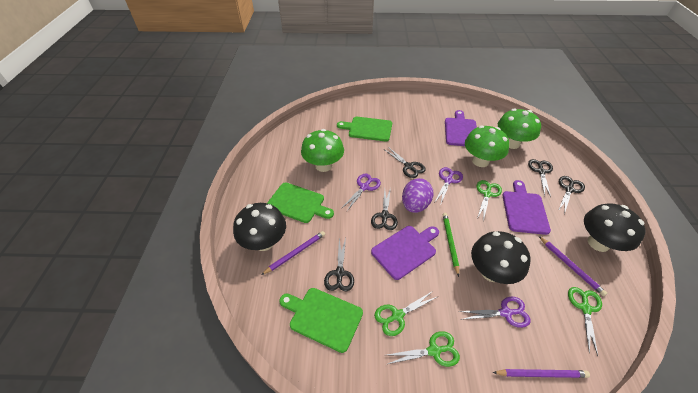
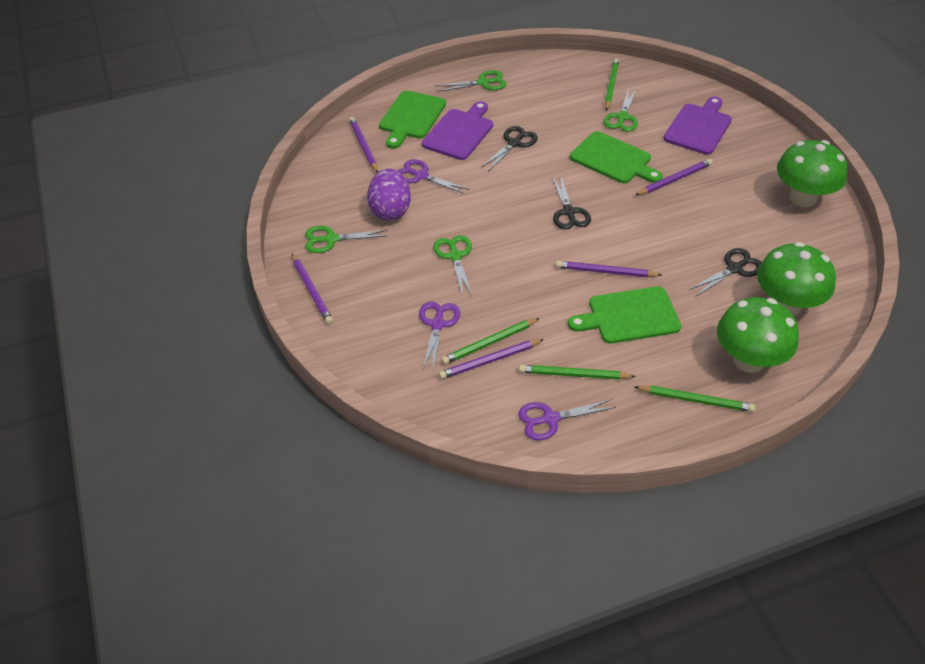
black mushroom: [233,203,286,251] [471,231,531,284] [584,203,645,252] = 3 -> none = 0
black scissors: [324,238,354,292] [371,188,398,230] [385,147,426,178] [528,159,553,197] [558,176,585,214] = 5 -> [481,126,538,171] [552,174,591,229] [689,248,762,296] = 3
green pencil: [443,213,459,277] = 1 -> [441,318,540,365] [519,365,636,380] [605,58,619,111] [634,386,755,412] = 4
purple cutting board: [371,226,439,280] [445,110,477,146] [502,180,551,235] = 3 -> [422,101,493,160] [663,96,732,155] = 2
purple pencil: [261,231,325,275] [492,369,590,378] [539,236,607,296] = 3 -> [292,253,333,324] [349,117,378,173] [439,339,544,379] [556,261,662,277] [635,159,713,195] = 5

